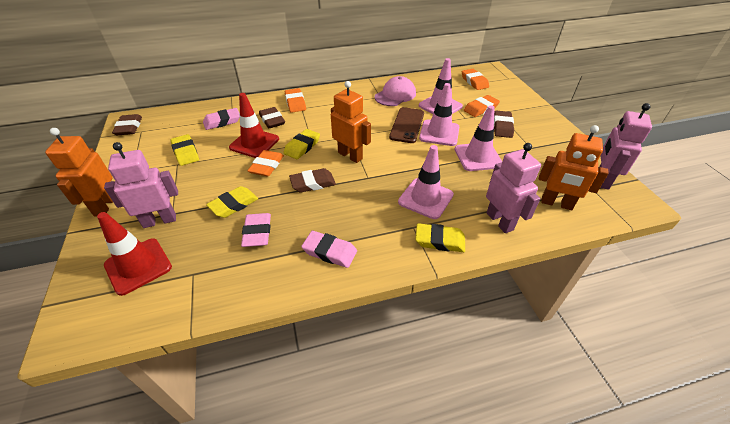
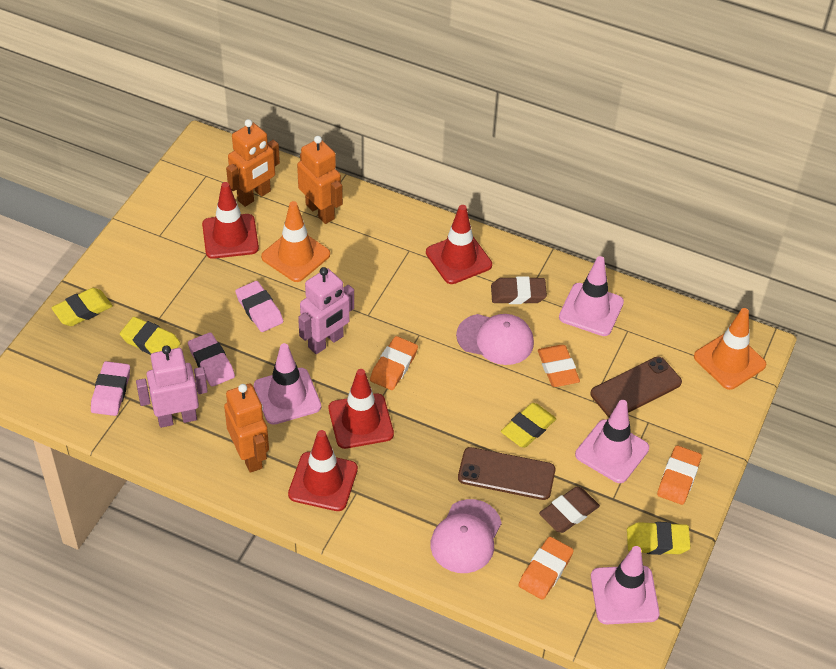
brown eraser: [112,114,142,135] [259,107,285,129] [289,168,336,193] [494,111,514,138] = 4 -> [491,276,547,304] [539,487,600,533] = 2
brown phone: [389,107,424,143] = 1 -> [458,447,555,500] [590,357,682,417] = 2
orange traffic cone: none = 0 -> [261,201,330,282] [694,308,766,390] = 2
pink cap: [374,76,416,106] = 1 -> [431,499,502,573] [456,314,534,365] = 2
pink robot: [104,142,178,228] [486,143,541,233] [598,103,652,190] = 3 -> [136,345,208,428] [298,267,354,354] = 2
red traffic cone: [97,212,172,296] [229,93,279,158] = 2 -> [202,182,259,259] [288,430,358,511] [329,369,394,449] [426,205,492,284] = 4

